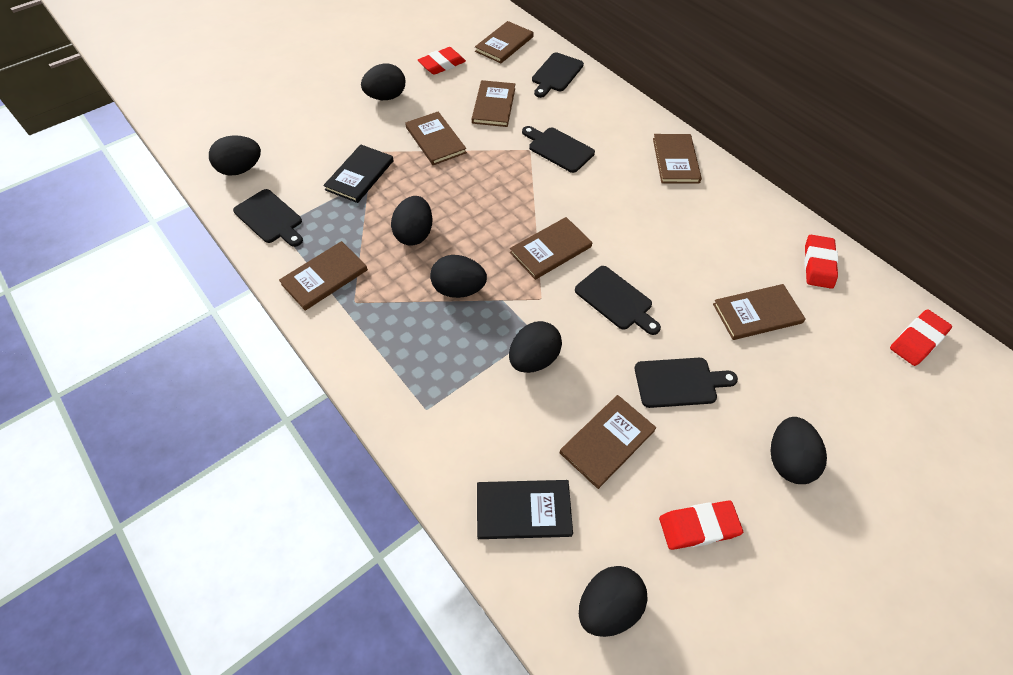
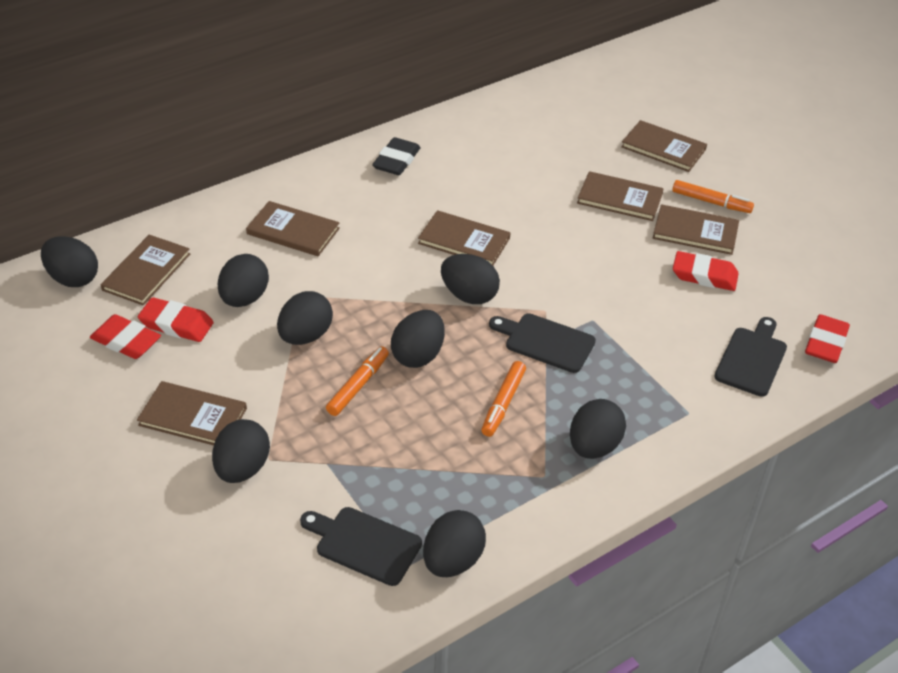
black book: [323,144,394,203] [477,480,573,539] = 2 -> none = 0
black cutting board: [233,189,303,247] [522,126,595,173] [532,52,584,98] [575,266,661,335] [635,358,738,408] = 5 -> [300,507,422,586] [489,313,596,373] [714,317,787,397] = 3
black egg: [209,135,261,176] [361,63,405,100] [391,196,433,246] [430,255,487,298] [509,321,562,373] [579,566,648,637] [771,417,827,484] = 7 -> [41,236,98,287] [212,419,270,483] [218,254,269,307] [277,291,333,345] [391,310,445,368] [423,510,486,577] [441,254,500,304] [570,399,626,459] = 8
black eraser: none = 0 -> [372,137,420,175] = 1
brown book: [279,241,368,311] [405,111,467,165] [472,80,515,127] [475,21,534,63] [510,217,592,280] [560,395,656,489] [653,134,702,184] [713,284,806,340] = 8 -> [101,235,190,306] [137,381,247,445] [246,201,340,256] [418,210,510,265] [577,171,664,221] [621,120,707,172] [653,204,739,255] = 7
orange marker: none = 0 -> [326,346,389,416] [481,361,526,437] [672,180,754,213] = 3

